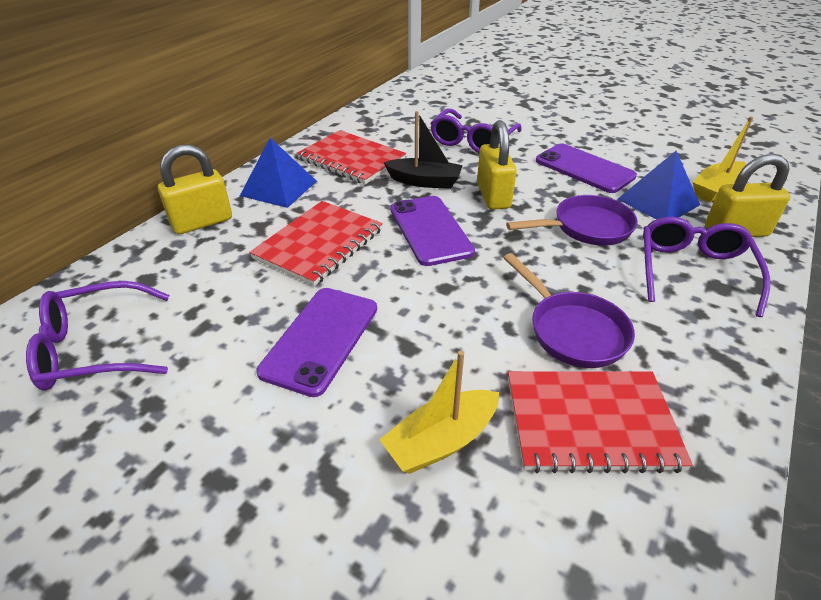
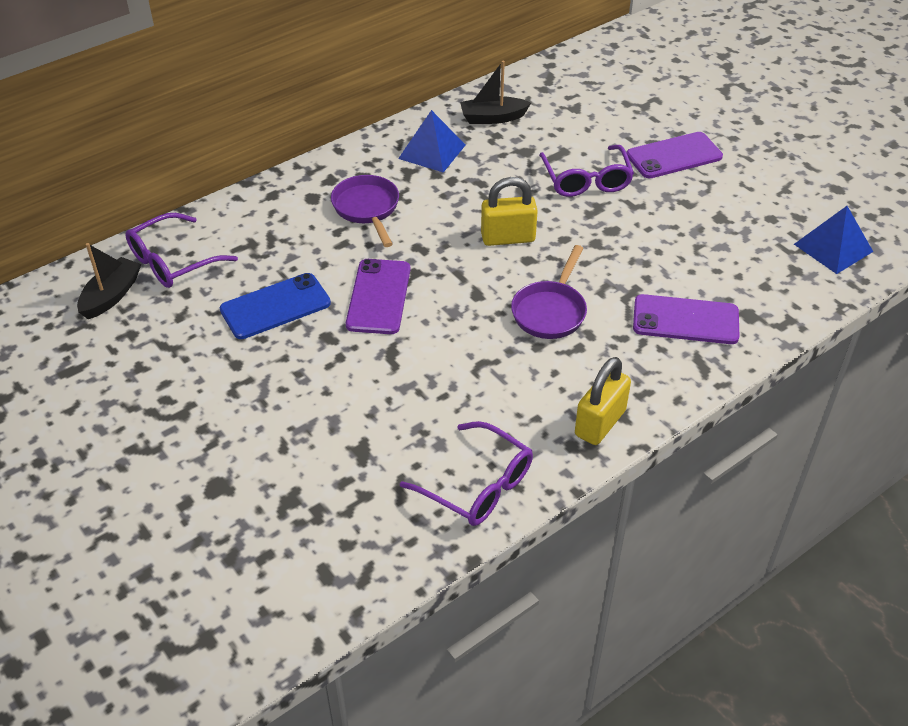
black boat: [383,111,463,189] = 1 -> [77,243,141,319] [460,61,531,124] = 2
blue phone: none = 0 -> [220,273,331,339] = 1
red notebook: [249,201,383,286] [297,130,406,184] [508,371,693,473] = 3 -> none = 0
yellow boat: [379,351,499,474] [693,117,753,202] = 2 -> none = 0
yellow padlock: [158,144,232,234] [477,120,517,210] [705,154,790,237] = 3 -> [481,177,538,246] [575,357,631,445] = 2

